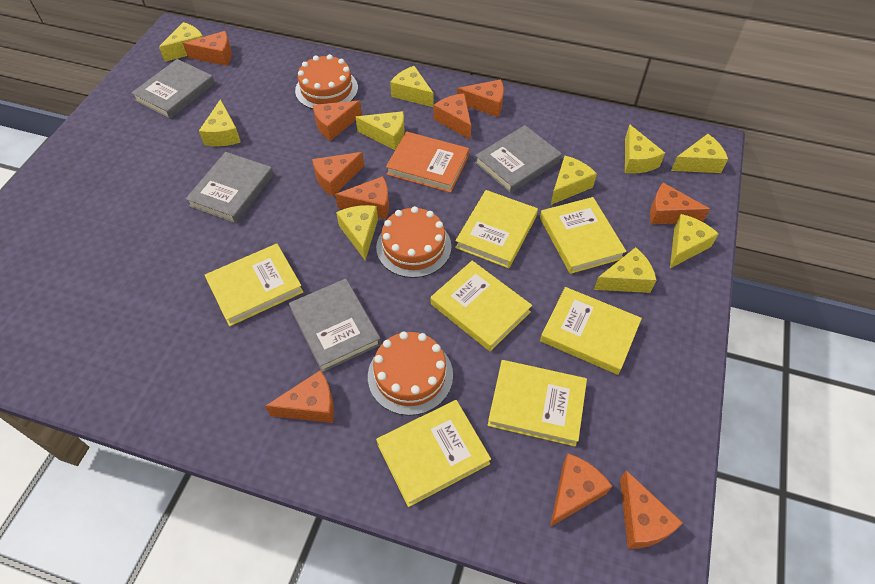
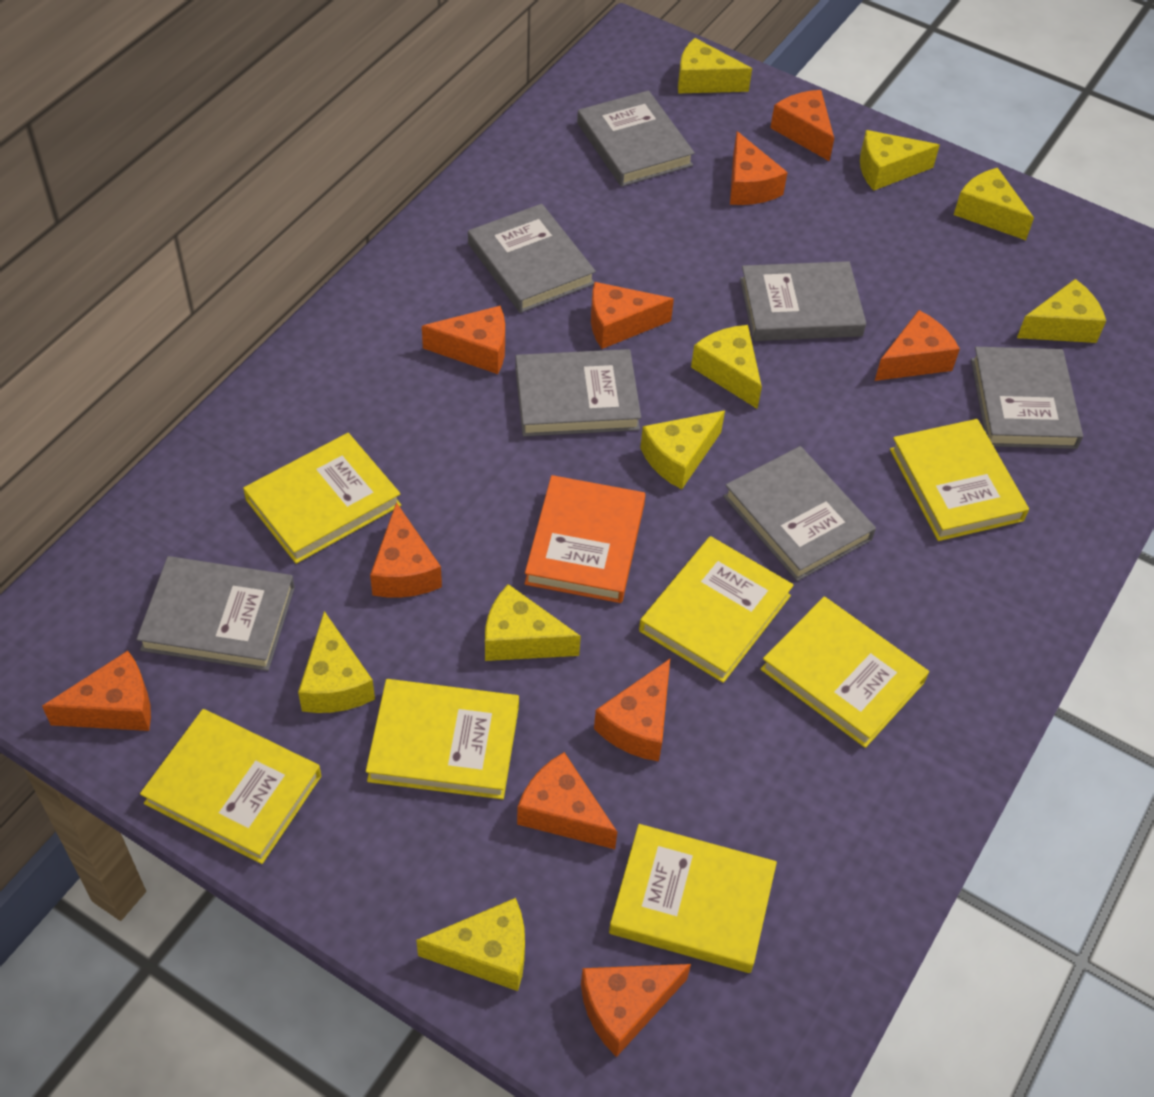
grey book: [131,59,215,119] [185,152,274,224] [289,278,381,372] [475,125,562,194] = 4 -> [136,556,295,671] [468,204,596,313] [515,349,641,436] [577,90,695,187] [723,446,876,581] [740,261,866,341] [971,347,1083,449] = 7
orange cake: [295,54,358,109] [368,331,453,416] [376,206,452,278] = 3 -> none = 0
yellow cheese: [159,22,203,62] [199,99,241,146] [336,205,378,260] [356,111,405,150] [390,66,434,107] [551,156,597,205] [594,247,656,293] [625,124,665,174] [670,214,719,268] [671,134,728,173] = 10 -> [298,611,375,713] [416,898,525,991] [485,584,581,661] [640,411,725,489] [678,38,752,93] [691,325,762,409] [860,130,940,191] [954,168,1034,240] [1017,279,1106,343] = 9

